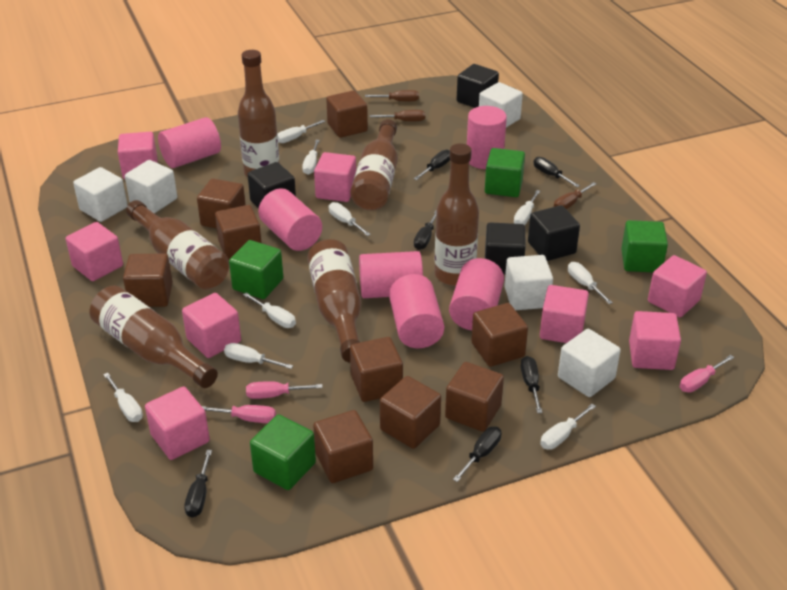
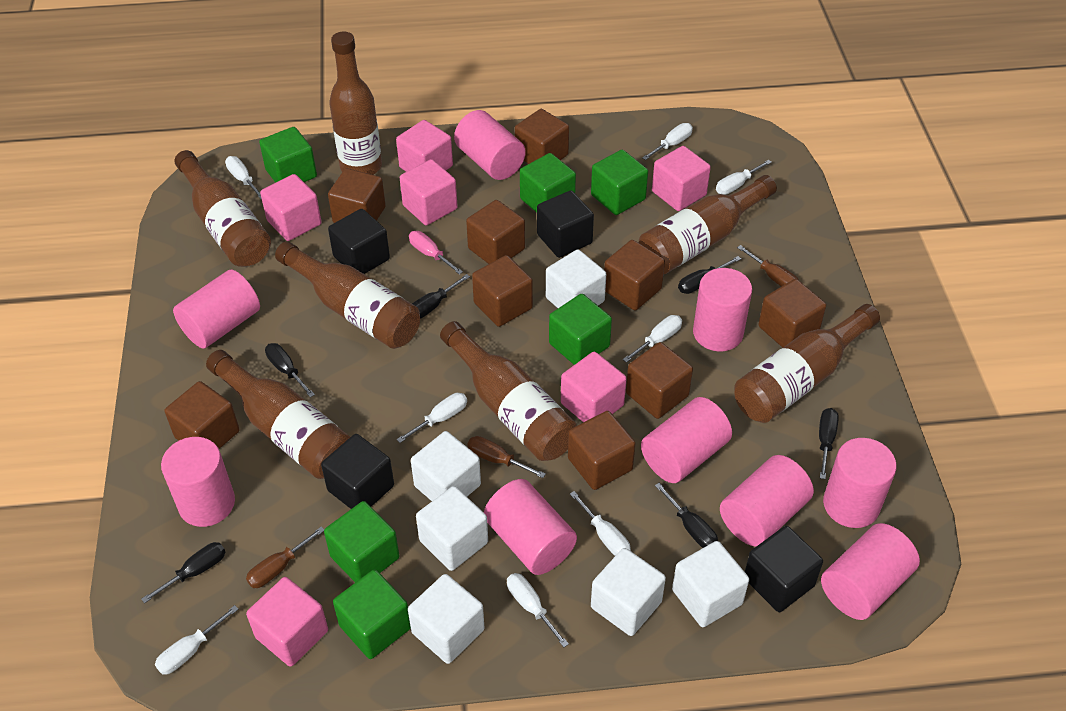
brown bottle: [90,285,218,388] [126,200,229,289] [238,50,279,177] [307,239,361,362] [350,119,398,211] [435,143,479,286] = 6 -> [175,150,271,267] [206,350,350,479] [275,241,420,349] [329,32,382,175] [440,321,577,461] [638,175,777,275] [734,304,880,423] = 7
green cube: [229,240,283,299] [250,414,316,490] [485,148,525,197] [621,220,668,272] = 4 -> [259,127,317,183] [324,501,399,583] [333,570,411,659] [520,153,576,213] [549,294,612,365] [591,149,648,215] = 6
pink cube: [66,222,123,281] [118,132,158,179] [145,386,210,460] [182,293,241,358] [314,152,356,202] [540,285,589,343] [629,311,681,370] [648,255,707,317] = 8 -> [246,577,328,667] [260,174,322,241] [396,120,453,172] [400,159,458,225] [561,352,627,422] [652,146,711,211] = 6
pink cylinder: [158,117,221,168] [258,188,322,251] [359,251,423,298] [389,274,444,348] [449,258,504,330] [467,106,507,169] = 6 -> [161,437,235,527] [173,269,260,349] [454,110,526,180] [484,479,577,575] [641,397,732,483] [693,268,752,351] [720,455,814,546] [821,523,920,620] [823,438,897,528] = 9
pink screwdriver: [202,405,276,423] [246,381,323,399] [680,355,734,393] = 3 -> [409,231,463,275] = 1
white cube: [73,167,128,222] [125,160,177,213] [479,82,523,127] [504,255,553,310] [558,329,621,397] = 5 -> [408,574,485,664] [411,431,481,501] [416,486,488,571] [546,249,606,308] [591,548,666,636] [672,541,749,627] = 6
white screwdriver: [103,373,143,422] [224,343,293,369] [243,292,296,328] [278,120,325,143] [302,140,320,175] [329,202,371,236] [514,190,540,225] [540,404,596,450] [568,262,613,304] = 9 -> [155,605,238,675] [225,156,262,199] [397,393,467,443] [507,573,569,647] [570,491,631,556] [623,315,682,363] [642,123,693,160] [716,160,772,195] = 8

